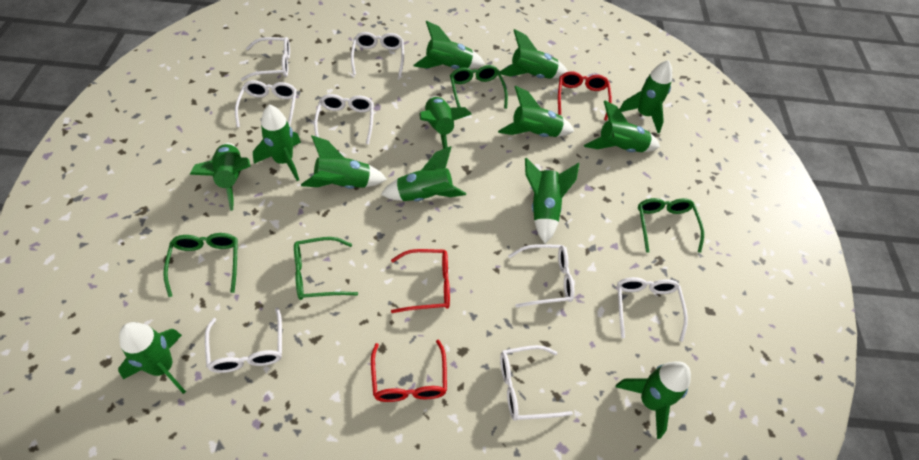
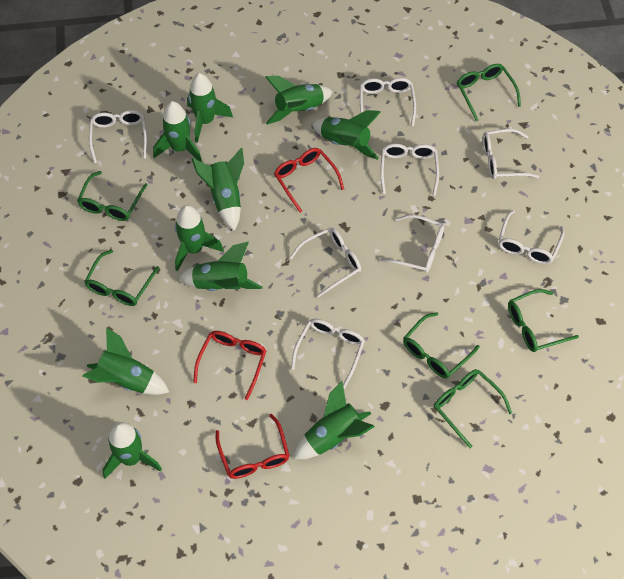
green glasses: [163,233,238,297] [294,237,358,300] [450,65,508,109] [638,198,704,253] = 4 -> [77,171,147,221] [84,249,159,306] [403,312,480,379] [434,369,512,448] [457,64,521,121] [508,289,579,352] = 6
green rocket: [118,322,186,394] [190,143,251,211] [253,104,301,181] [301,136,387,189] [381,146,466,201] [413,21,485,69] [419,96,472,149] [498,86,574,137] [500,29,568,79] [525,158,579,244] [584,101,660,152] [615,361,691,439] [619,60,672,133] = 13 -> [82,327,169,395] [102,422,162,479] [153,101,202,162] [175,205,224,271] [178,242,263,291] [187,73,233,143] [192,148,244,231] [265,76,333,124] [293,381,375,459] [312,110,381,160] = 10

